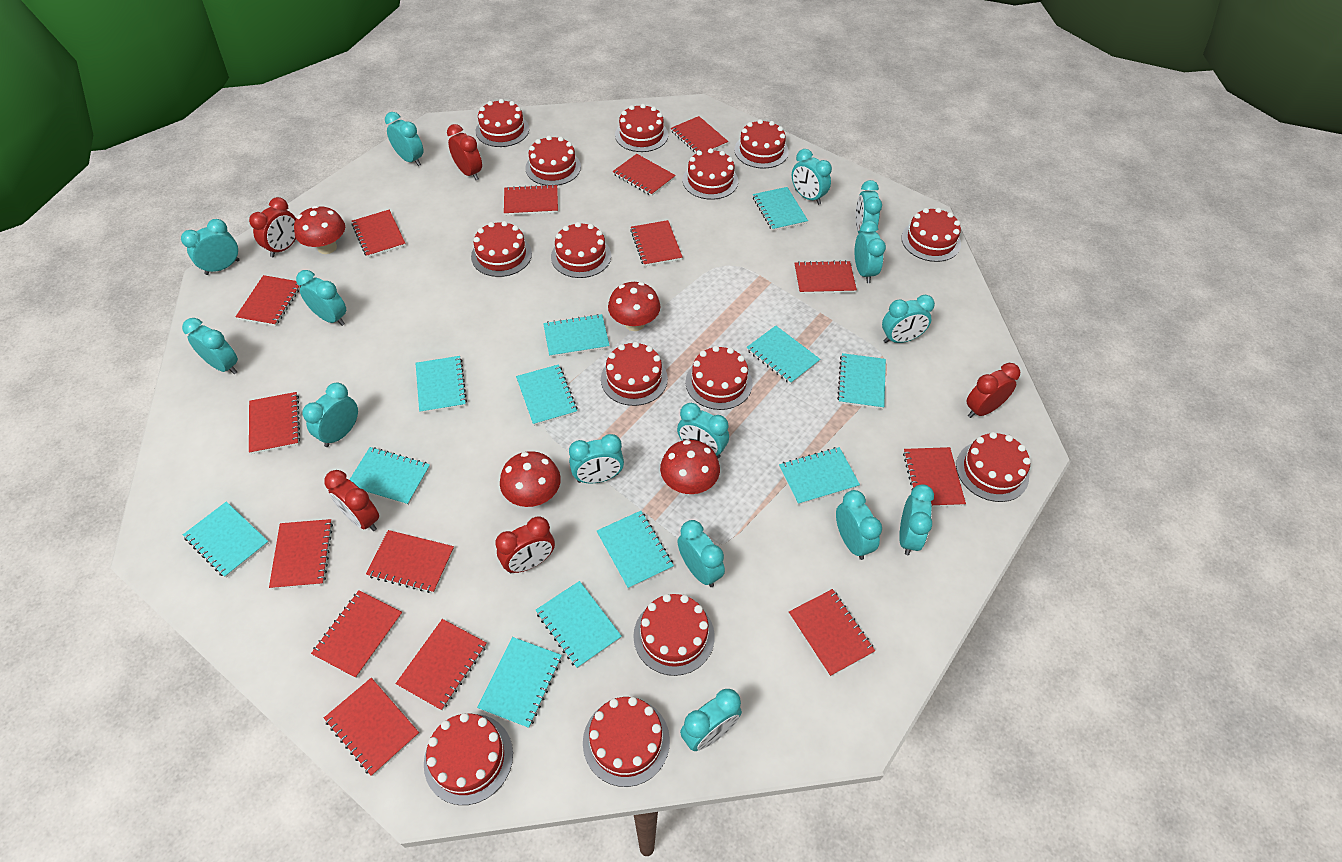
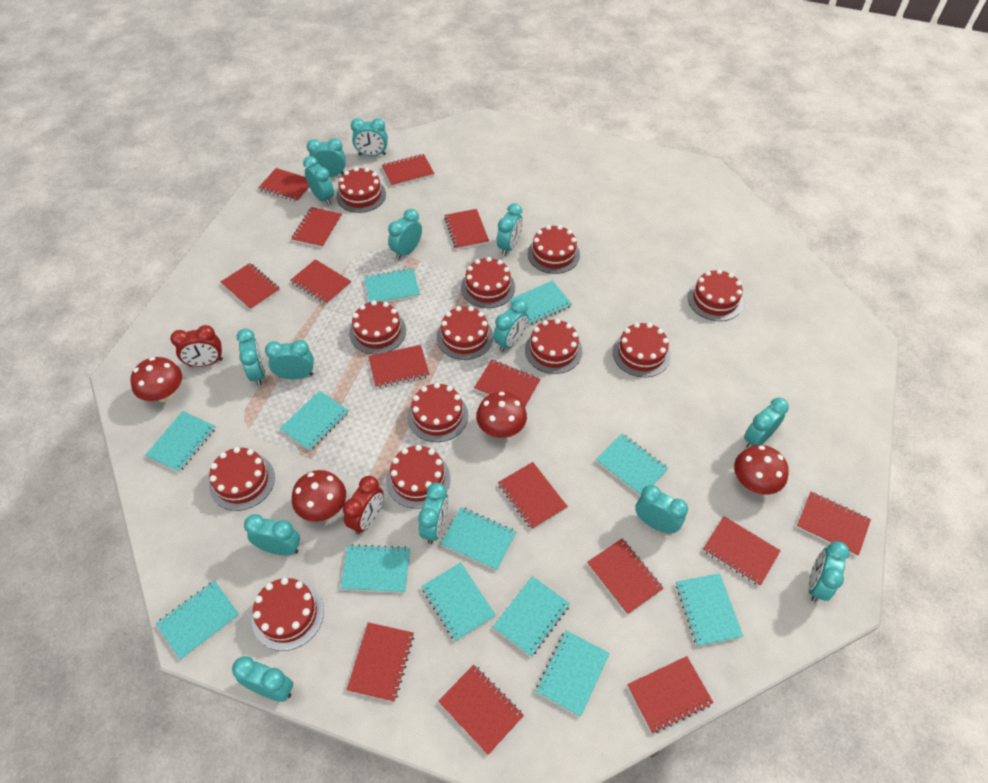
red cake: [424,713,513,805] [471,221,532,277] [476,99,529,147] [525,135,581,186] [551,222,611,278] [583,697,670,787] [601,342,668,406] [615,104,668,152] [633,594,715,676] [683,148,738,200] [685,346,753,410] [734,119,789,169] [901,208,961,262] [956,432,1031,502] = 14 -> [209,447,275,511] [252,578,324,651] [336,167,386,213] [349,300,406,354] [386,445,451,509] [407,383,468,442] [437,306,493,360] [461,257,515,308] [525,319,582,374] [528,225,580,274] [613,323,671,377] [688,269,743,321] = 12
red clock: [249,197,296,257] [324,470,379,531] [447,124,482,180] [495,516,555,573] [966,363,1020,418] = 5 -> [170,325,223,367] [343,476,384,534] = 2
turquoise clock: [181,219,240,275] [182,318,238,374] [296,270,346,326] [302,383,358,447] [385,112,423,166] [569,434,624,483] [677,403,729,458] [678,520,725,587] [680,689,742,751] [792,149,832,205] [836,490,882,560] [854,221,886,283] [855,180,882,233] [882,295,935,343] [899,484,934,555] = 15 -> [232,656,293,702] [237,329,265,386] [244,514,300,556] [265,340,314,379] [303,156,334,205] [307,138,346,177] [351,118,388,156] [388,209,422,259] [418,483,449,544] [493,299,529,352] [497,203,523,256] [635,485,688,534] [744,398,789,448] [808,541,850,602] = 14

